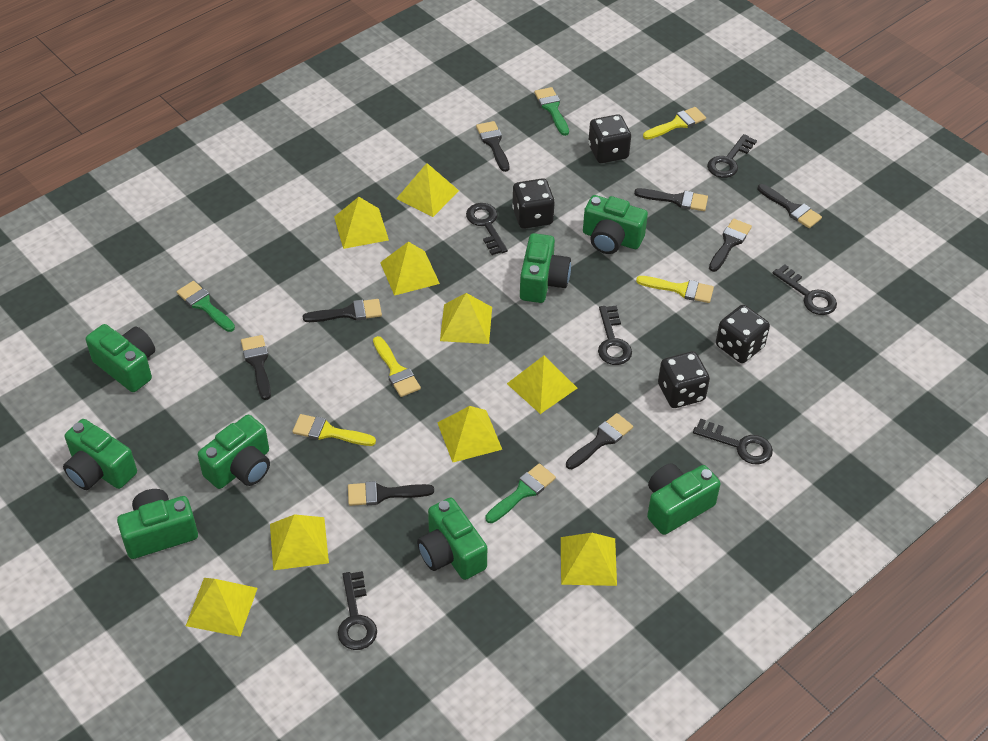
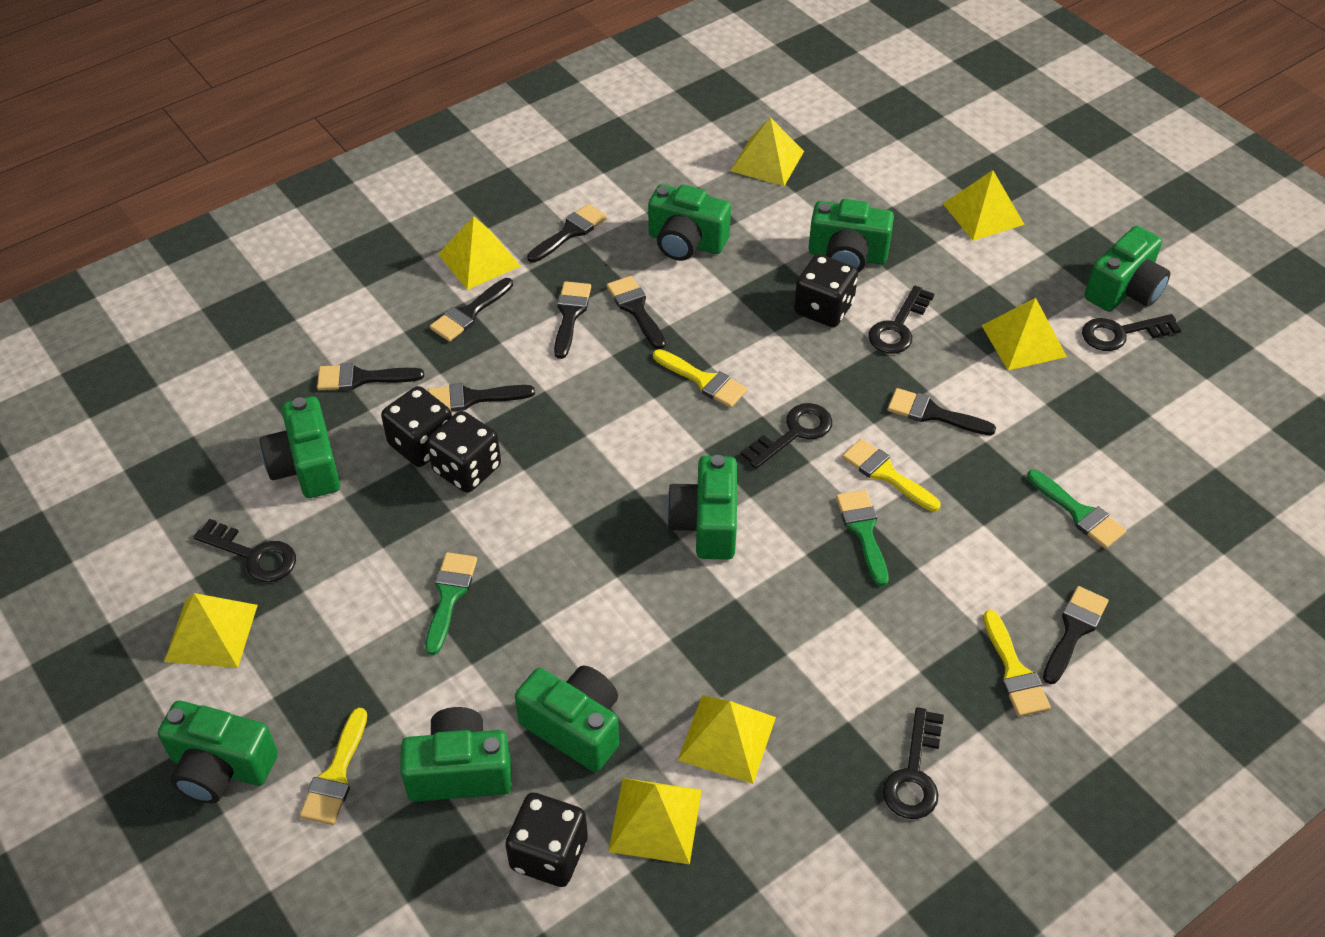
black key: [338,571,377,650] [466,203,508,255] [598,306,632,365] [693,418,773,464] [707,134,757,178] [773,264,837,315] = 6 -> [194,519,296,582] [740,403,832,469] [868,286,934,354] [883,707,944,819] [1082,314,1181,351] = 5
yellow pyramid: [186,578,258,637] [270,514,329,570] [334,197,389,249] [380,242,440,296] [396,163,459,217] [437,406,502,462] [440,293,492,344] [507,356,577,414] [561,533,617,586] = 9 -> [164,593,258,668] [438,216,521,290] [608,778,702,864] [678,695,776,784] [730,117,804,186] [943,170,1025,241] [981,298,1067,370] = 7

